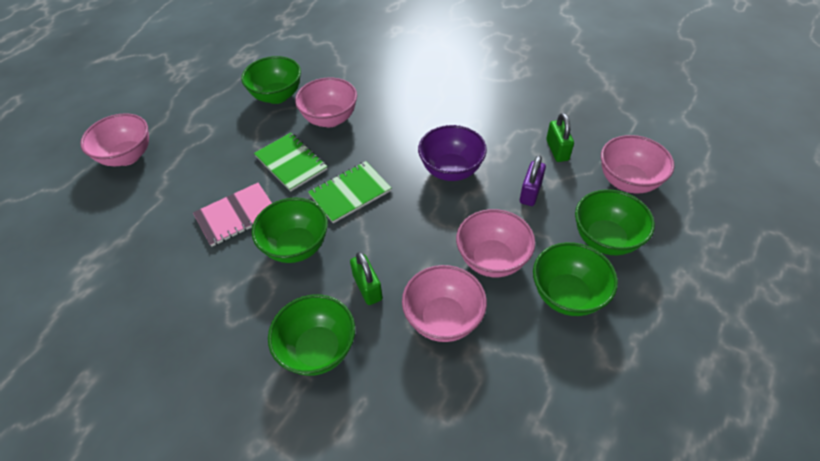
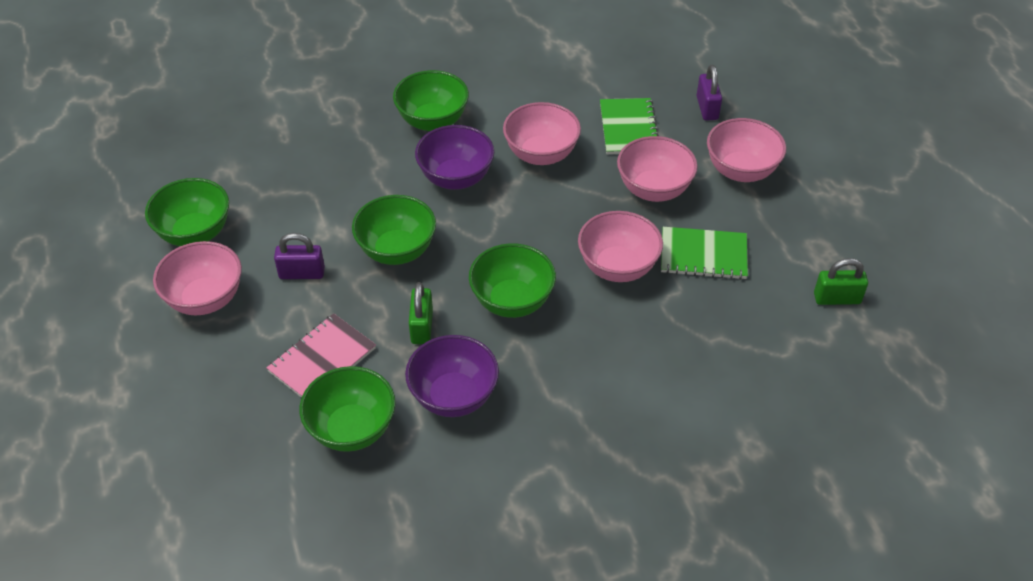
purple bowl: [418,125,487,181] = 1 -> [405,335,499,417] [415,125,495,190] = 2
purple padlock: [520,155,546,206] = 1 -> [274,233,325,279] [697,65,722,121] = 2

